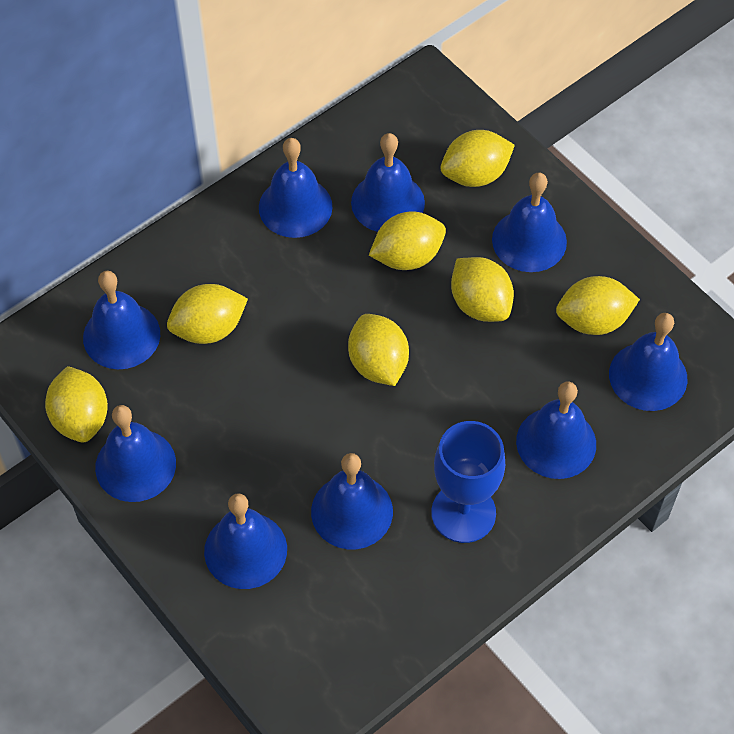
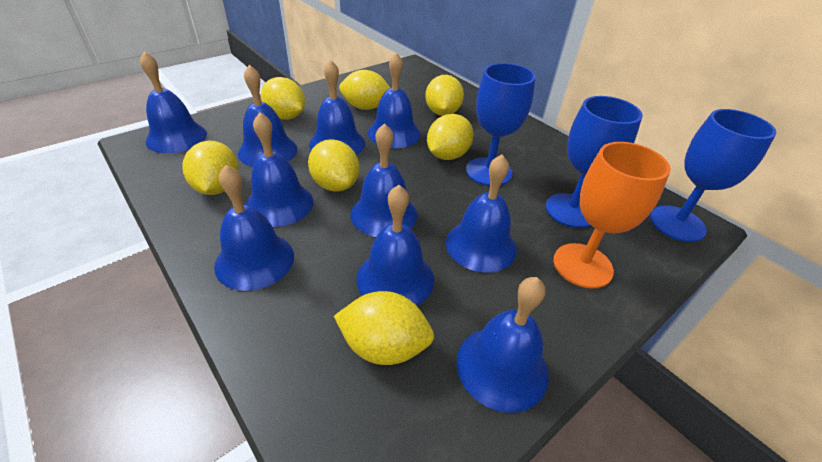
blue bell: [83,271,160,369] [95,405,176,502] [204,493,287,589] [259,138,332,238] [311,453,393,549] [351,133,425,232] [492,173,567,272] [516,382,596,479] [609,313,687,411] = 9 -> [140,51,207,153] [214,165,294,291] [238,65,298,167] [246,112,313,227] [309,60,365,155] [350,123,417,237] [356,185,434,306] [368,52,421,148] [446,154,517,273] [457,277,549,413] = 10
blue goblet: [431,421,505,543] = 1 -> [466,63,536,186] [546,96,643,228] [650,109,776,242] = 3
orange goblet: none = 0 -> [553,142,671,289] = 1

